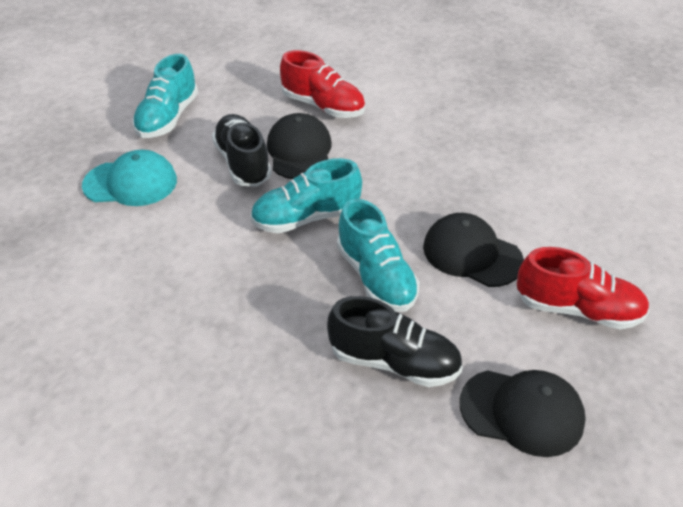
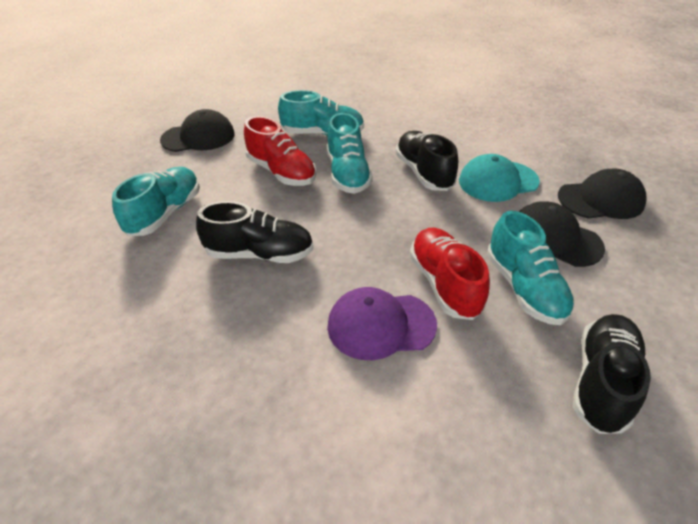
black shoe: [212,114,272,186] [327,296,463,387] = 2 -> [196,201,314,263] [395,131,458,191] [573,314,651,434] = 3
purple cap: none = 0 -> [327,287,437,360] = 1
turquoise shoe: [132,54,198,138] [250,158,362,233] [337,199,420,312] = 3 -> [112,167,200,236] [278,90,364,136] [327,113,373,194] [487,211,574,325] = 4

